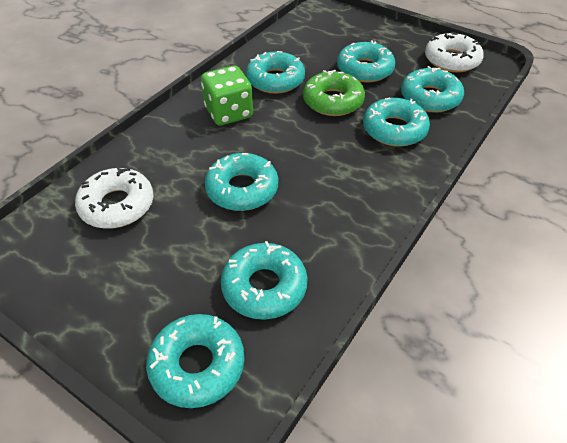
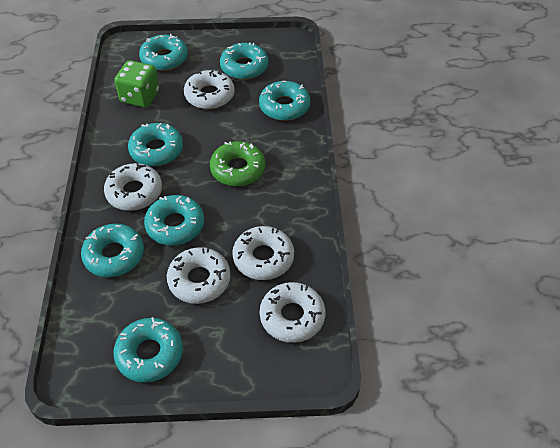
white donut: [75,166,154,229] [425,32,484,73] = 2 -> [104,162,162,211] [167,247,231,304] [184,70,235,109] [232,226,294,280] [260,282,325,343] = 5

